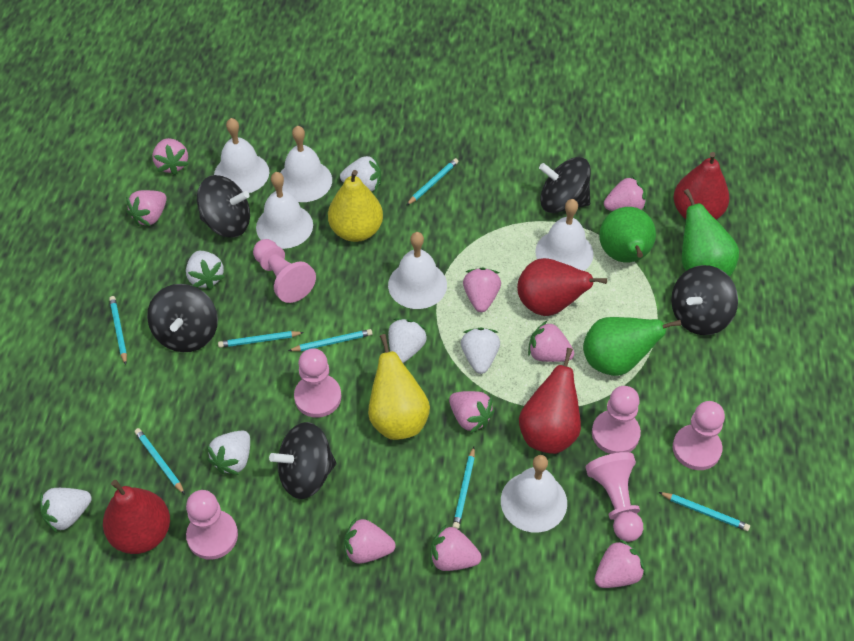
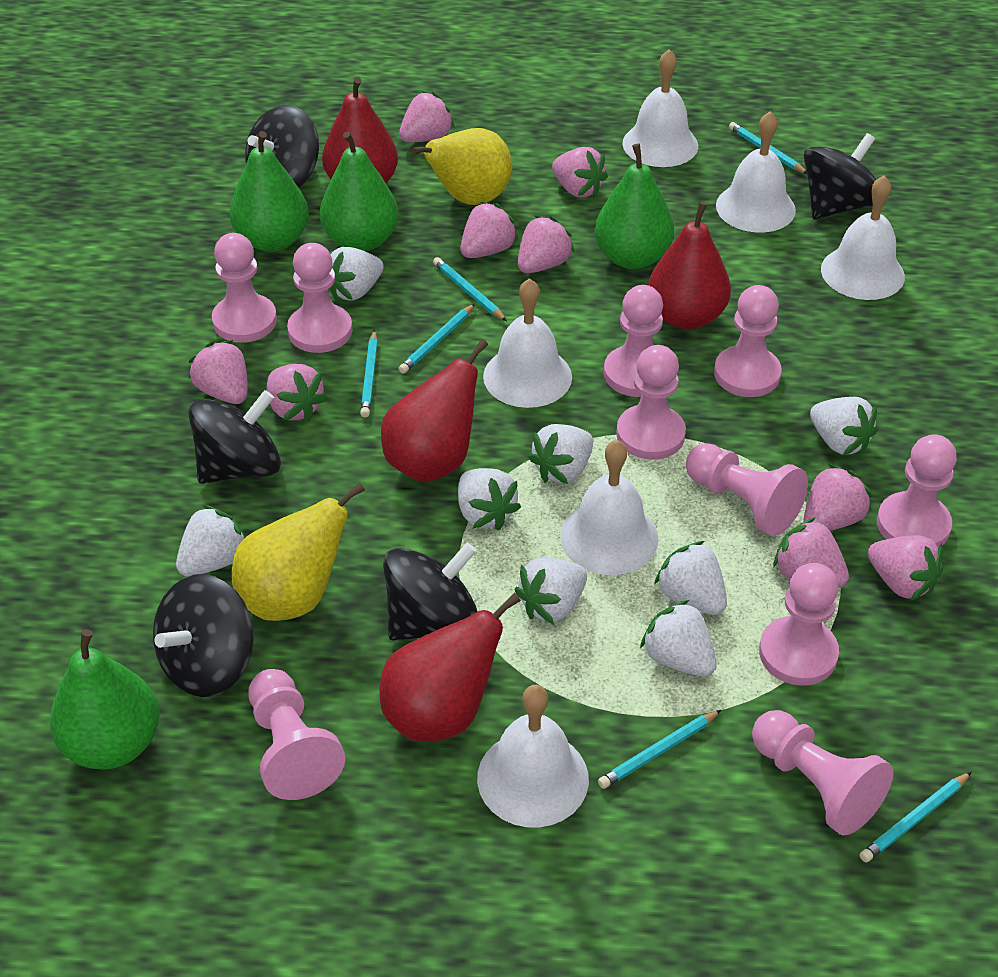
green pear: [583,317,681,376] [599,207,656,262] [682,189,739,276] = 3 -> [50,629,160,770] [229,131,309,252] [320,131,398,252] [594,144,674,269] = 4
pink pawn: [186,490,238,560] [253,239,316,303] [294,348,341,418] [585,452,643,542] [592,386,641,454] [673,401,725,470] = 6 -> [212,233,277,343] [248,669,345,800] [287,243,352,353] [604,285,663,397] [616,345,686,460] [686,443,808,536] [714,285,782,397] [752,710,893,836] [759,563,839,686] [877,434,957,547] = 10
turquoise pencil: [109,296,127,365] [135,428,185,494] [218,331,304,348] [288,329,373,351] [407,158,459,205] [452,447,475,529] [659,492,750,531] = 7 -> [360,329,378,418] [399,304,475,374] [433,257,507,321] [598,710,721,789] [729,122,807,174] [860,772,971,863] = 6
white strawberry: [40,488,92,533] [186,251,225,290] [207,431,250,475] [340,155,381,191] [388,318,427,363] [461,327,500,374] = 6 -> [176,505,245,576] [330,247,384,301] [458,468,521,530] [514,557,587,624] [528,424,593,484] [640,600,717,677] [654,541,727,615] [810,397,878,455] = 8

